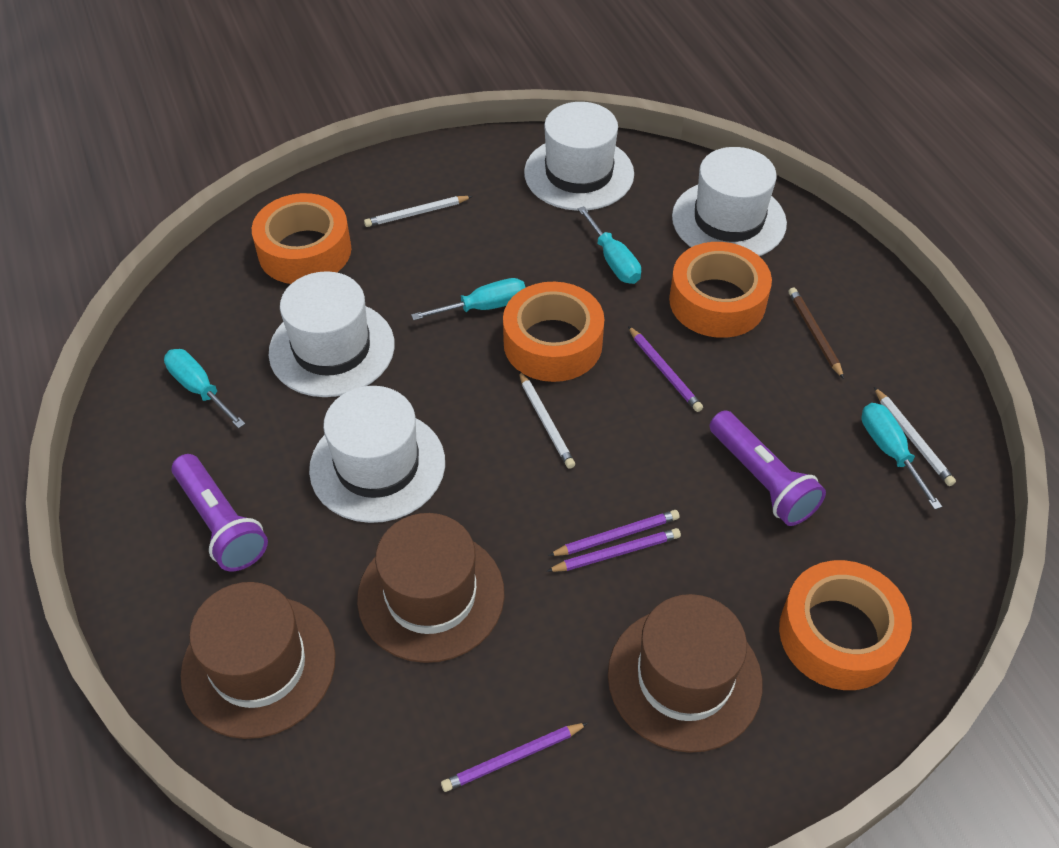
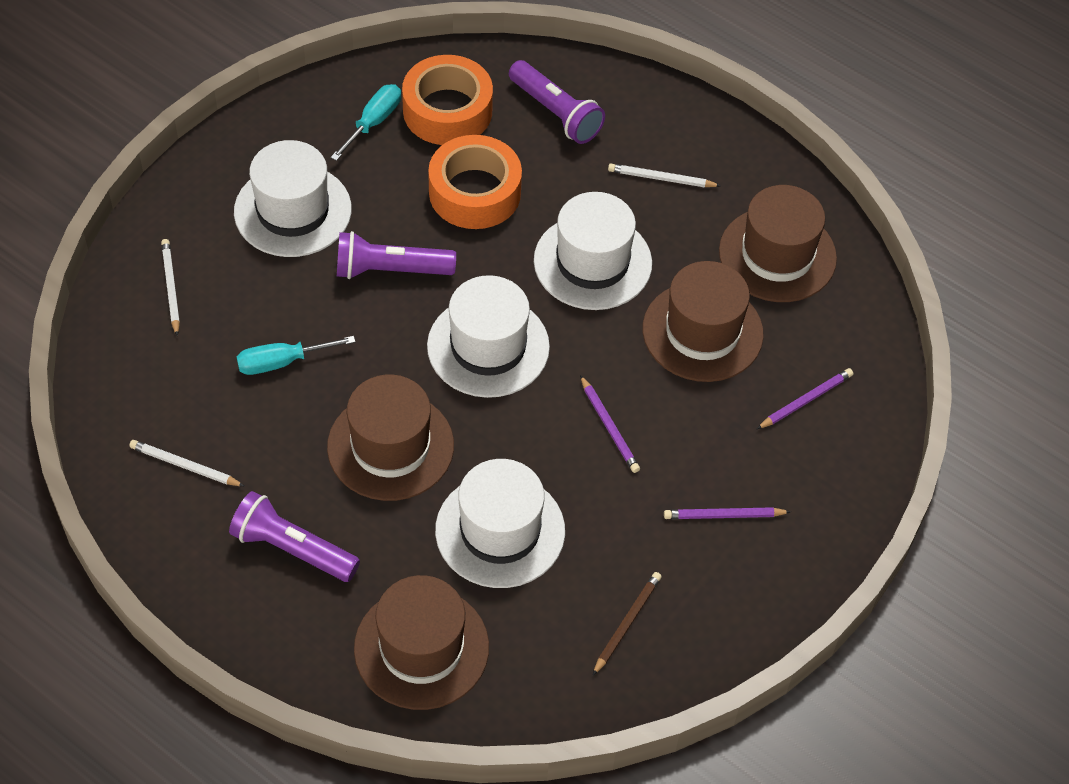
brown hat: [181,582,336,739] [357,513,504,663] [608,594,762,753] = 3 -> [327,375,454,501] [354,575,489,710] [643,261,764,382] [719,185,837,302] = 4
orange tape: [252,193,351,284] [503,282,604,382] [669,242,772,338] [779,560,912,690] = 4 -> [402,55,493,145] [428,135,522,229] = 2
purple flashlight: [172,454,268,571] [710,410,826,526] = 2 -> [229,491,360,582] [337,231,456,279] [509,60,605,144] = 3
purple pencil: [441,723,588,792] [546,528,681,572] [548,510,679,556] [628,326,703,412] = 4 -> [580,375,640,473] [664,507,791,519] [757,368,853,429] = 3
turquoise screwdriver: [164,349,245,429] [411,278,526,320] [578,206,641,284] [862,403,942,510] = 4 -> [237,336,355,375] [331,84,401,161] = 2

